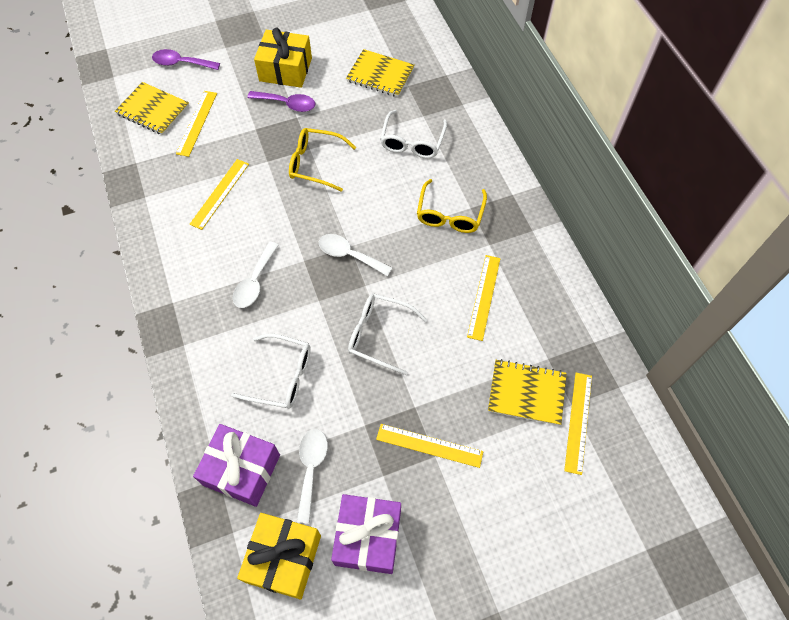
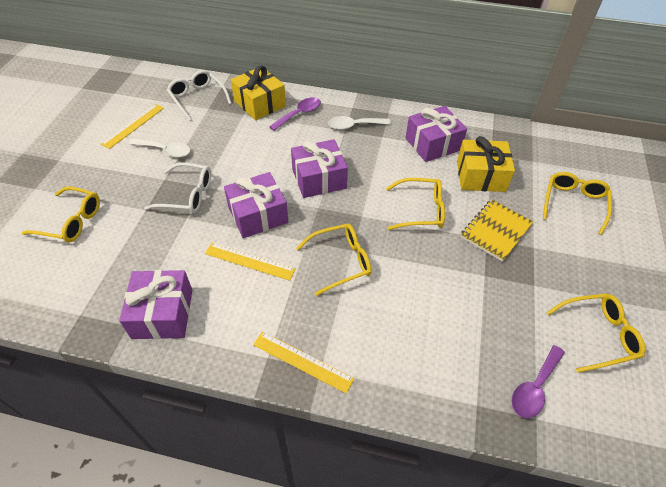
purple gift: [193,424,280,507] [331,494,401,574] = 2 -> [119,270,192,339] [224,172,288,238] [291,139,348,198] [405,106,467,162] = 4
white glasses: [231,334,311,409] [348,294,427,375] [380,110,447,159] = 3 -> [144,163,211,213] [167,70,232,121] = 2
white spoon: [233,242,279,308] [297,429,328,523] [319,234,392,276] = 3 -> [129,138,191,158] [328,116,391,130] = 2
yellow glasses: [289,128,356,192] [417,179,487,233] = 2 -> [22,186,100,243] [296,224,372,296] [386,178,445,230] [543,172,612,235] [546,294,645,373] = 5
yellow notebook: [115,82,189,135] [346,49,415,97] [488,359,567,425] = 3 -> [461,199,533,262] = 1
yellow ruler: [176,91,217,157] [190,159,249,230] [376,424,484,468] [467,255,501,341] [564,373,592,475] = 5 -> [101,104,164,149] [205,243,296,281] [253,332,354,394] = 3

